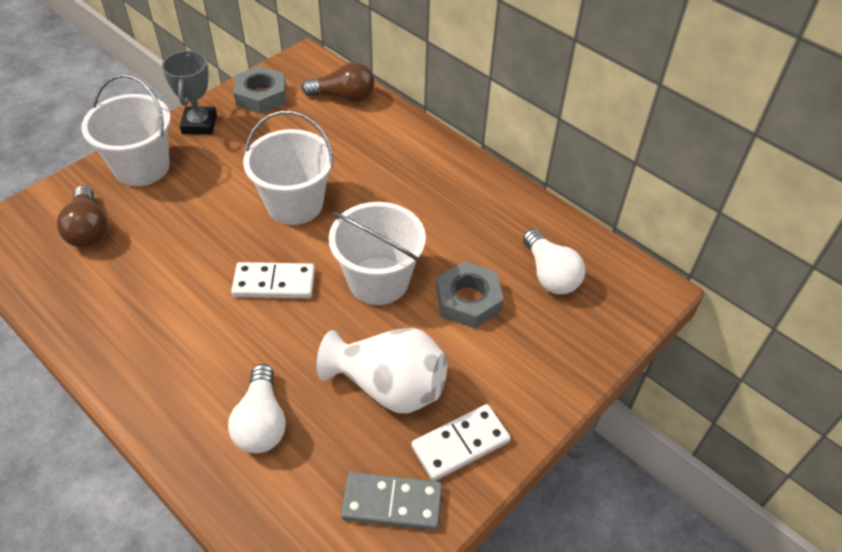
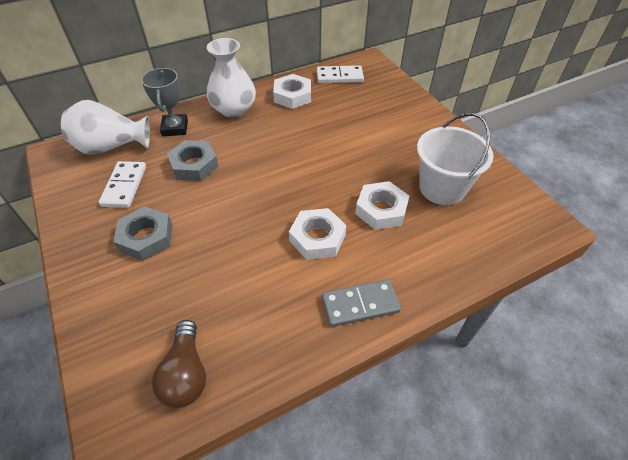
brown light bulb: [57,185,108,248] [301,62,374,102] = 2 -> [152,320,206,408] = 1
white bucket: [81,74,171,186] [243,111,333,225] [329,202,426,305] = 3 -> [417,113,493,205] = 1
white light bulb: [228,364,286,453] [523,229,585,294] = 2 -> none = 0
white nut: none = 0 -> [273,74,311,109] [289,208,347,260] [355,181,409,230] = 3
white vase: [316,328,447,413] = 1 -> [61,100,150,155] [207,38,256,118] = 2

